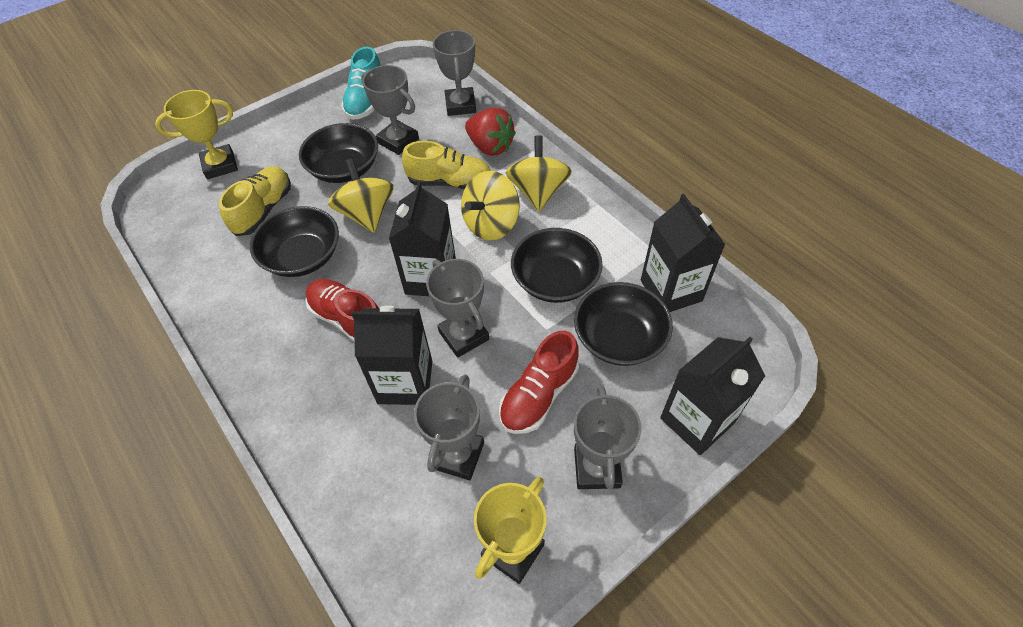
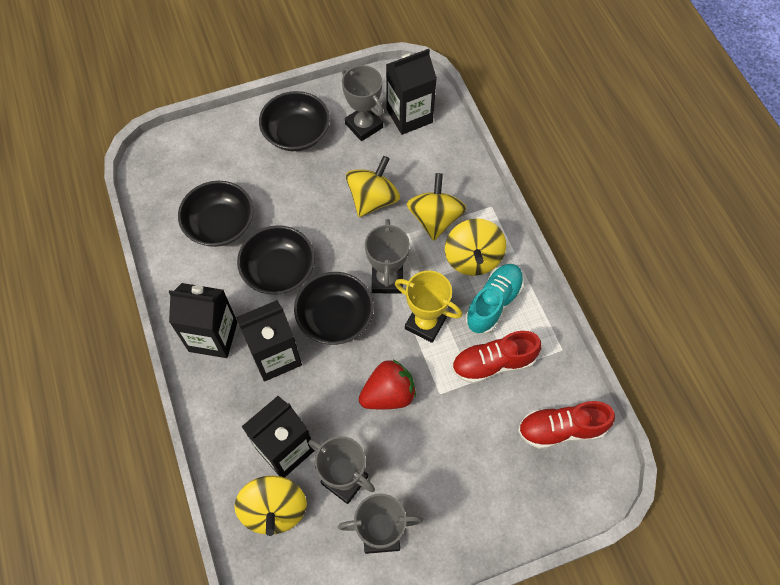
grey trophy: [361,65,419,155] [414,375,484,480] [426,259,489,358] [433,30,476,116] [574,385,641,489] = 5 -> [309,436,375,504] [338,494,423,554] [342,65,384,141] [365,219,410,294] = 4
yellow shoe: [219,166,291,236] [402,141,491,190] = 2 -> none = 0
yellow spinning top: [328,158,394,233] [461,171,520,240] [506,135,572,211] = 3 -> [234,476,307,536] [346,156,400,217] [407,173,467,241] [445,218,506,276] = 4
yellow trophy: [155,90,238,179] [474,477,546,584] = 2 -> [395,271,462,343] = 1

